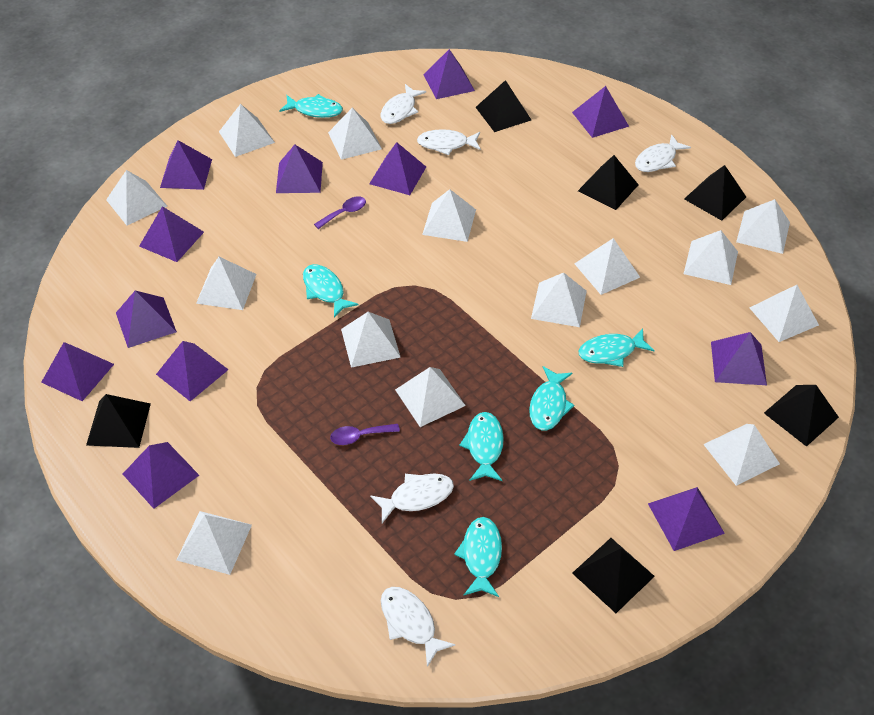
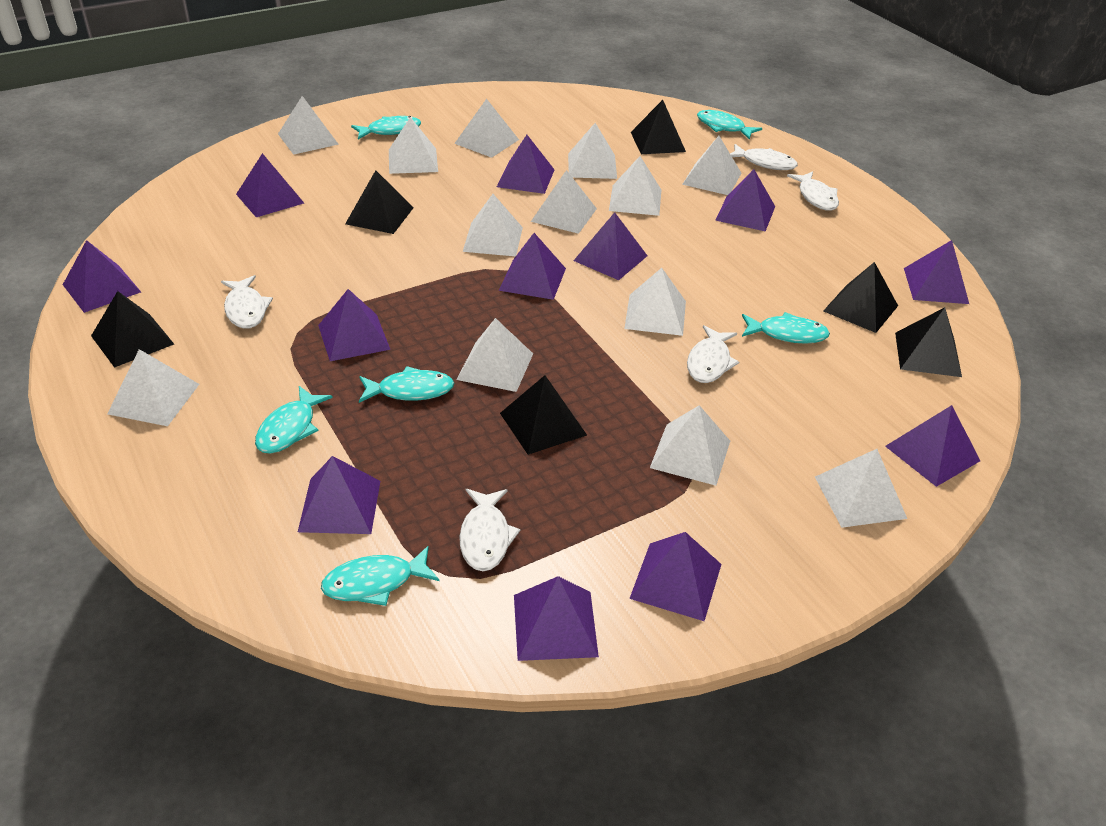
purple spoon: [314,196,366,229] [330,424,400,445] = 2 -> none = 0
white pyramid: [106,170,167,225] [177,511,252,575] [196,257,256,310] [219,104,275,157] [328,108,382,160] [341,312,401,368] [395,367,466,427] [422,189,476,242] [531,273,587,327] [574,238,640,295] [684,230,738,285] [703,424,780,486] [736,199,790,254] [749,285,819,342] = 14 -> [107,349,199,426] [278,96,339,155] [389,117,438,174] [454,99,519,158] [457,318,533,392] [463,194,523,256] [531,170,597,234] [568,123,617,179] [609,156,661,216] [624,268,686,336] [650,405,730,486] [682,136,741,195] [815,449,907,528] = 13

